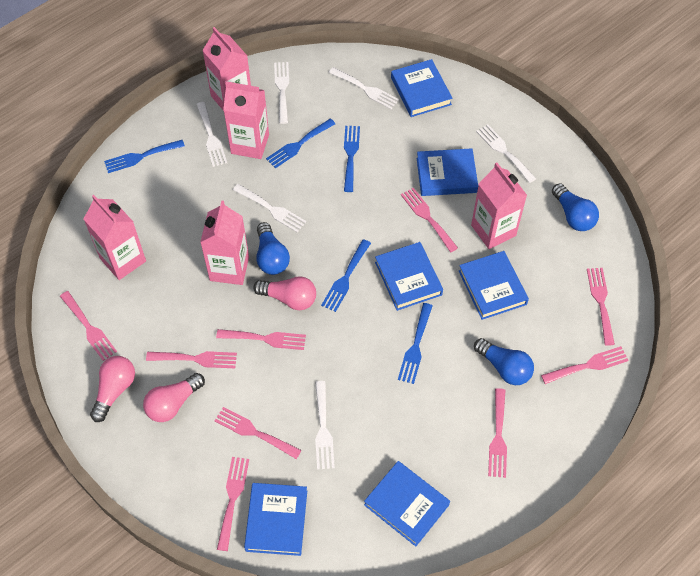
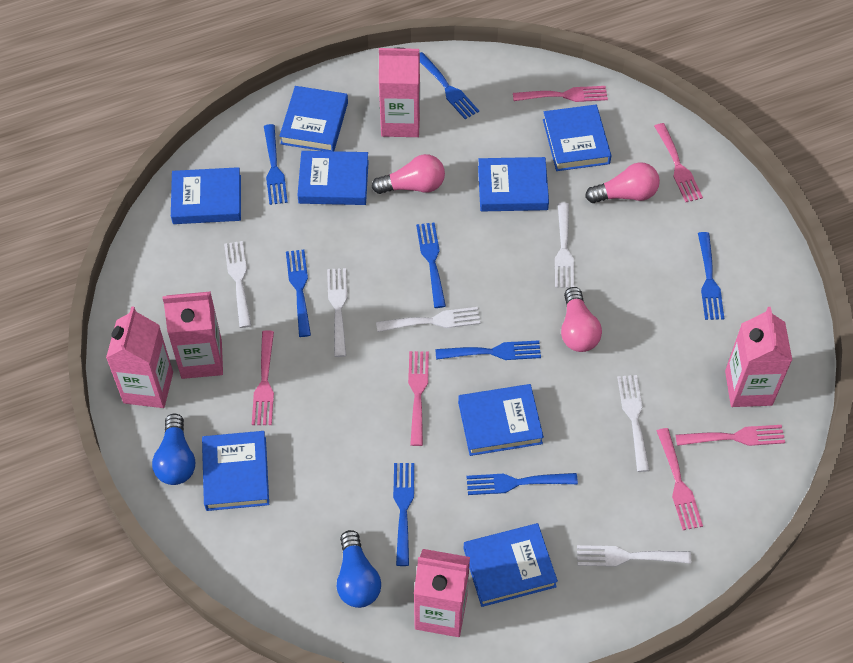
blue book: [244,483,307,556] [364,461,450,547] [375,242,443,311] [391,59,452,117] [417,148,478,196] [459,251,529,320] = 6 -> [171,167,241,224] [202,431,269,511] [279,86,348,151] [297,151,369,205] [458,384,544,456] [463,523,558,607] [478,157,549,211] [543,105,612,171] = 8
blue fork: [104,140,185,173] [266,118,335,168] [321,239,371,312] [344,126,360,192] [398,303,433,384] = 5 -> [264,124,288,205] [286,249,311,337] [393,463,414,566] [416,222,446,308] [420,52,479,119] [435,340,541,360] [467,473,578,495] [698,232,724,320] = 8
blue light bulb: [256,222,290,275] [474,338,534,385] [552,183,599,231] = 3 -> [152,414,195,485] [337,530,381,608] = 2
pink fork: [60,291,117,361] [146,351,237,368] [215,407,302,459] [216,329,306,350] [217,457,249,551] [401,188,458,252] [488,388,507,478] [541,346,629,384] [587,268,615,346] = 9 -> [252,330,274,425] [408,351,429,446] [513,86,608,102] [654,123,703,202] [657,428,703,530] [676,425,785,446] = 6

